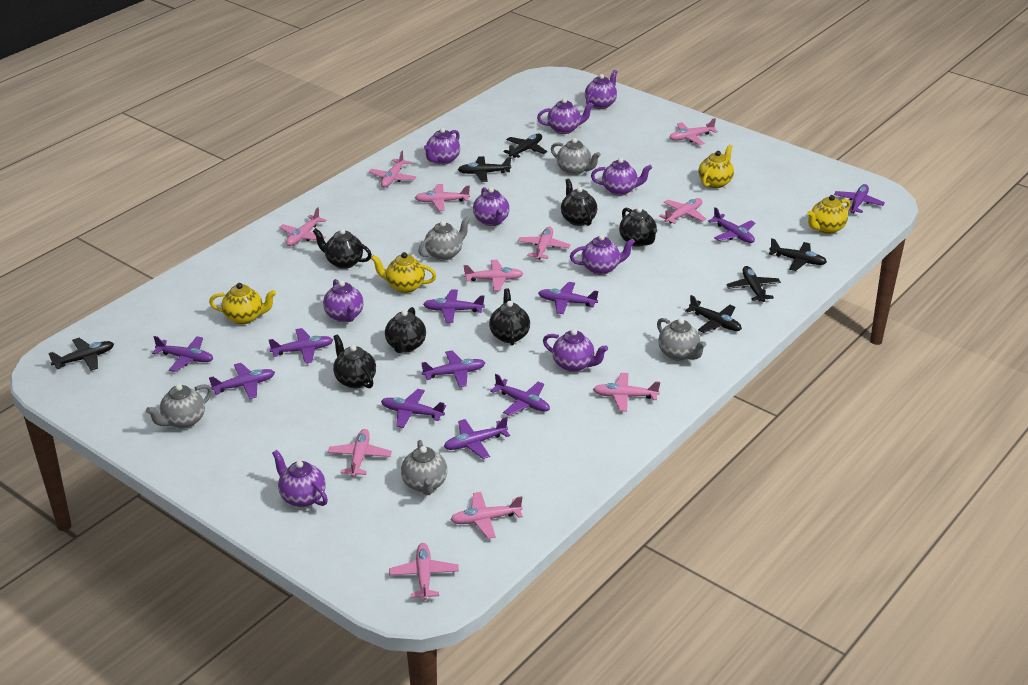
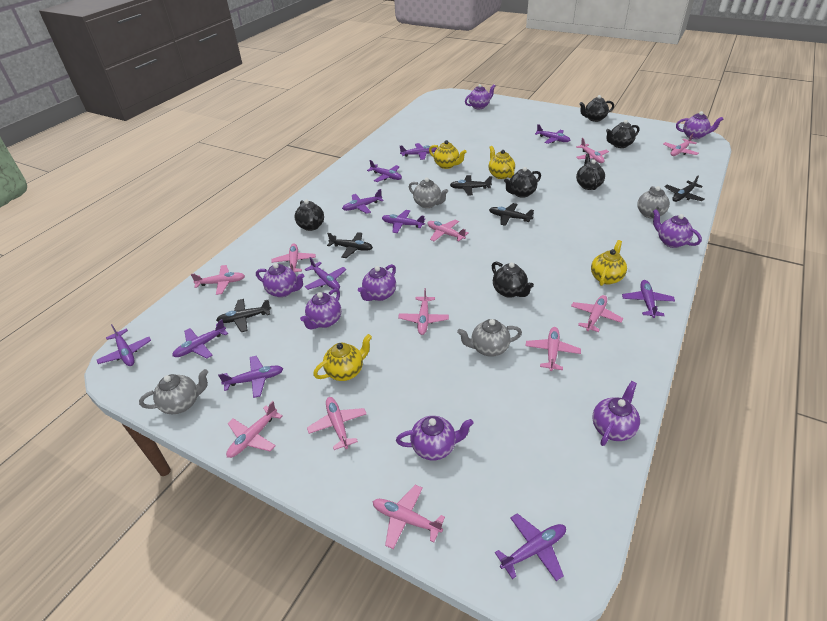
black plane: [48,338,114,371] [458,156,511,182] [503,133,547,158] [685,295,742,333] [726,266,781,302] [769,238,827,271] = 6 -> [216,299,271,332] [327,232,373,258] [450,175,492,195] [489,203,534,226] [664,176,704,202] = 5
grey teapot: [146,384,212,429] [401,440,447,495] [418,216,470,261] [551,138,601,175] [657,318,706,361] = 5 -> [139,369,208,414] [409,178,448,208] [457,319,522,357] [637,186,670,218] = 4
purple teapot: [272,450,328,507] [323,279,364,322] [424,128,460,165] [473,187,510,226] [537,98,594,134] [543,329,608,372] [570,235,635,275] [585,70,618,109] [591,158,652,196] = 9 -> [256,263,304,297] [300,288,341,329] [358,264,396,301] [396,416,473,461] [465,84,496,109] [592,381,640,446] [653,209,702,248] [676,111,723,139] = 8

